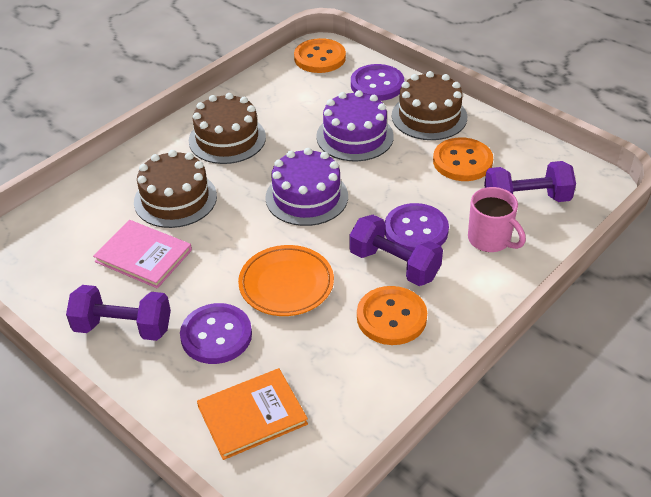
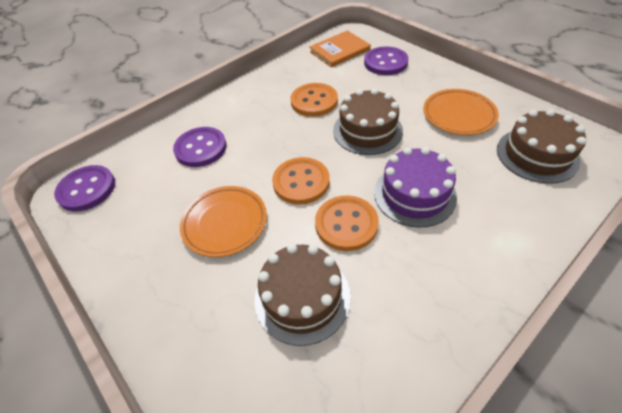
orange plate: [238,245,334,316] = 1 -> [180,186,267,257] [423,89,499,135] = 2
pink book: [93,220,192,288] = 1 -> none = 0
pink mug: [468,187,526,252] = 1 -> none = 0
purple cake: [265,148,348,226] [316,90,394,161] = 2 -> [374,147,457,228] = 1
purple dumbbell: [66,285,171,341] [349,215,443,286] [484,161,576,202] = 3 -> none = 0

